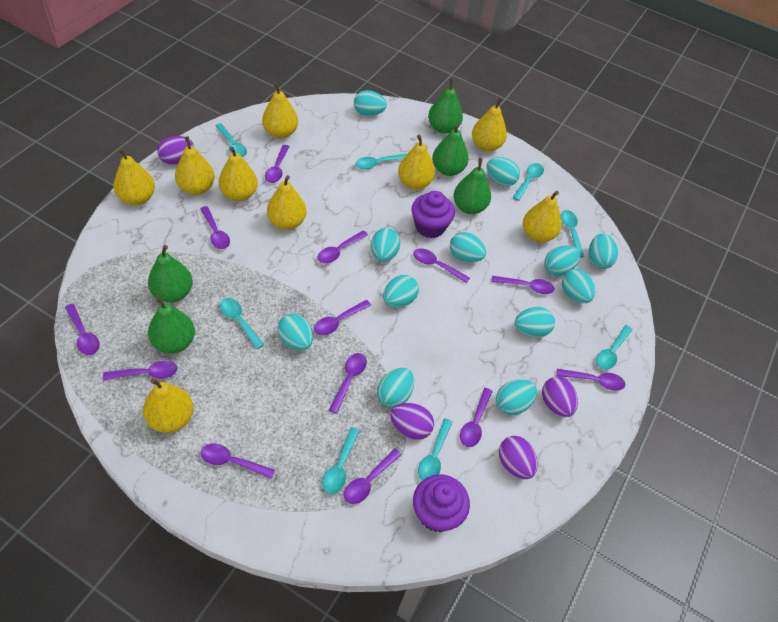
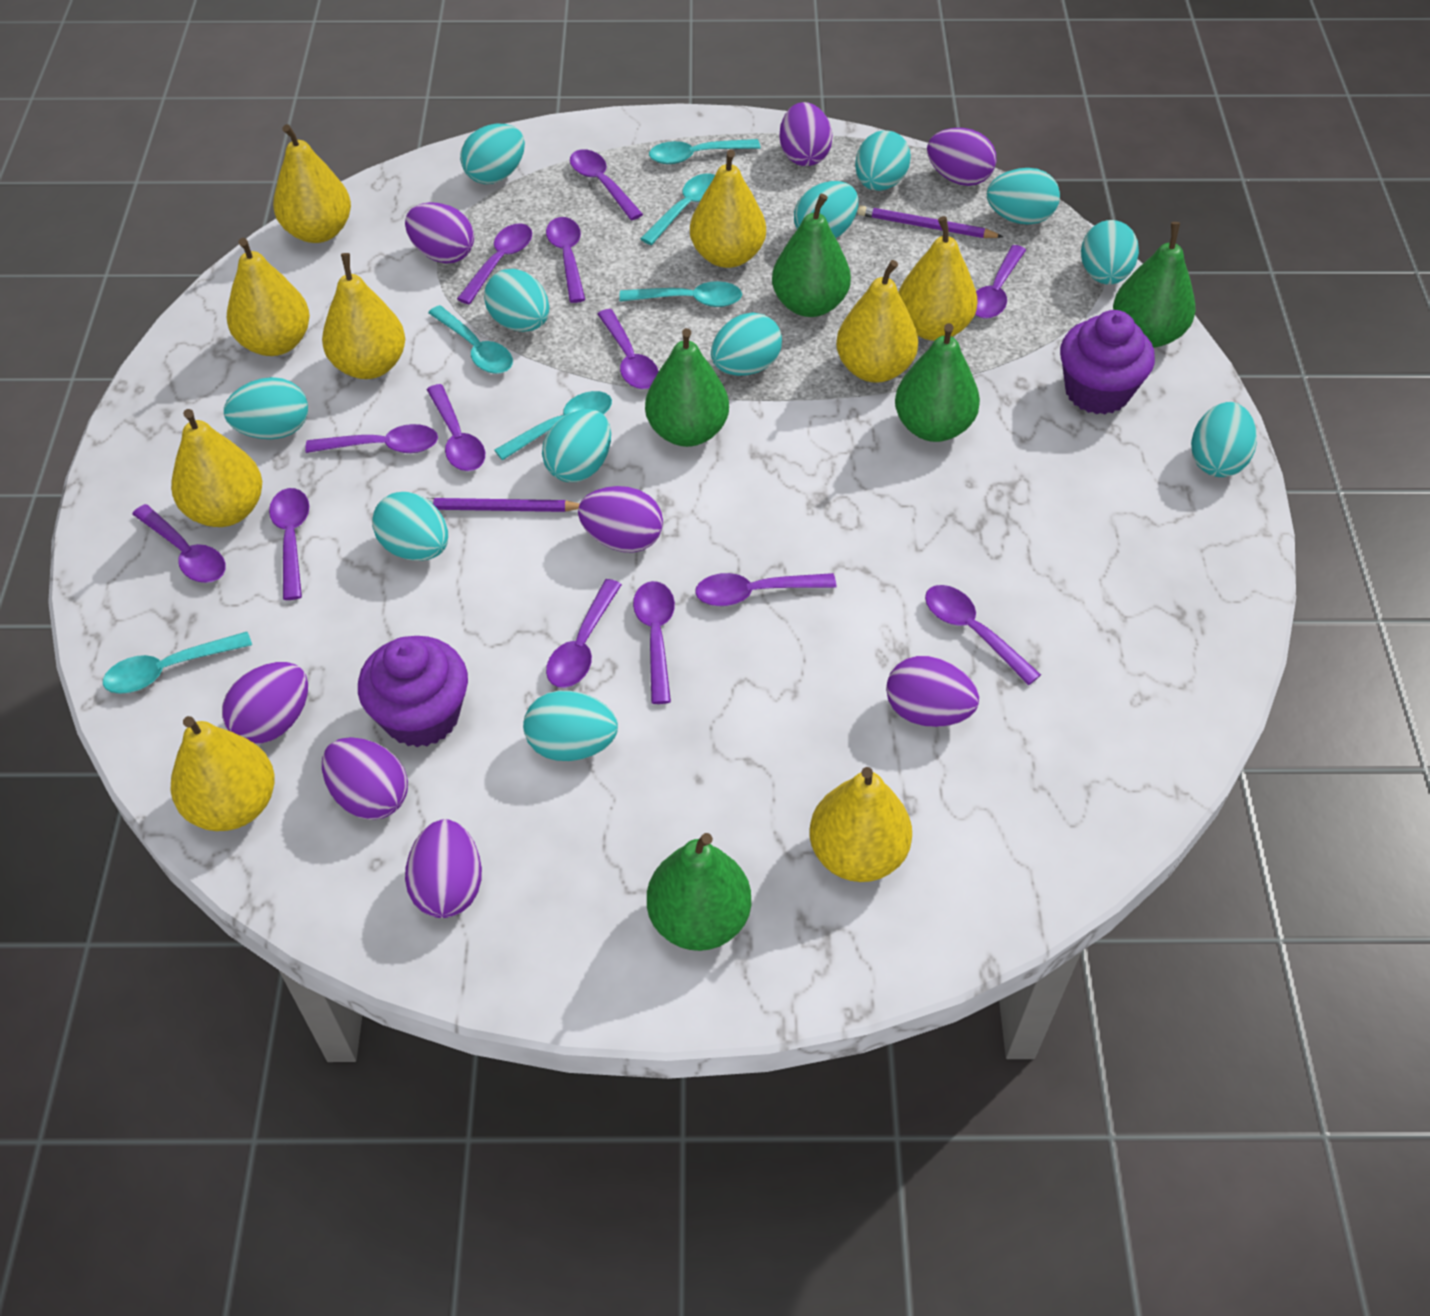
purple egg: [157,136,194,165] [390,403,434,440] [499,436,538,479] [542,377,578,417] = 4 -> [222,662,308,744] [322,737,408,820] [405,202,474,263] [405,819,482,918] [578,486,663,553] [779,102,832,166] [886,656,979,727] [927,128,996,186] = 8
purple pencil: none = 0 -> [426,498,580,512] [858,205,1003,238] = 2
turquoise spoon: [215,123,247,157] [220,298,264,349] [322,427,360,494] [355,154,407,169] [418,418,453,481] [512,163,544,201] [560,210,584,258] [596,325,633,370] = 8 -> [103,632,252,694] [428,305,513,374] [494,391,612,460] [619,281,742,307] [640,174,715,245] [649,139,761,164] = 6

